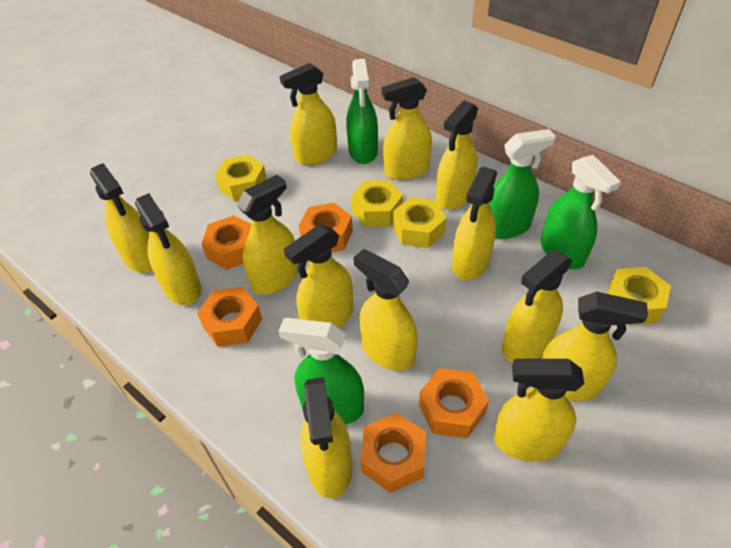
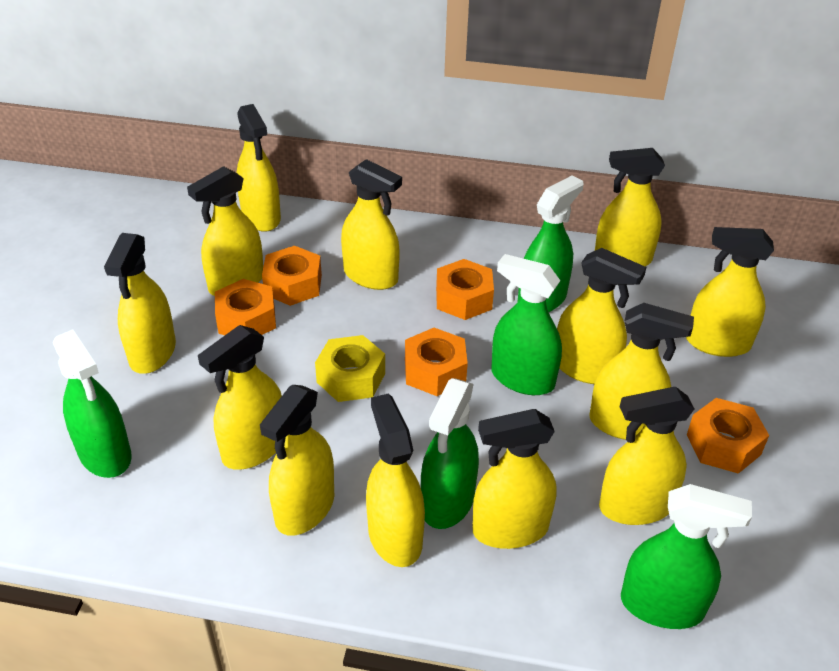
green spray bottle: [278,318,364,424] [346,59,378,164] [489,129,556,239] [541,155,621,269] = 4 -> [53,329,132,478] [421,378,479,529] [491,254,562,395] [518,176,584,312] [621,484,752,629] = 5
yellow nut: [215,155,267,201] [351,180,403,227] [393,197,446,248] [607,267,671,325] = 4 -> [315,335,385,402] = 1

